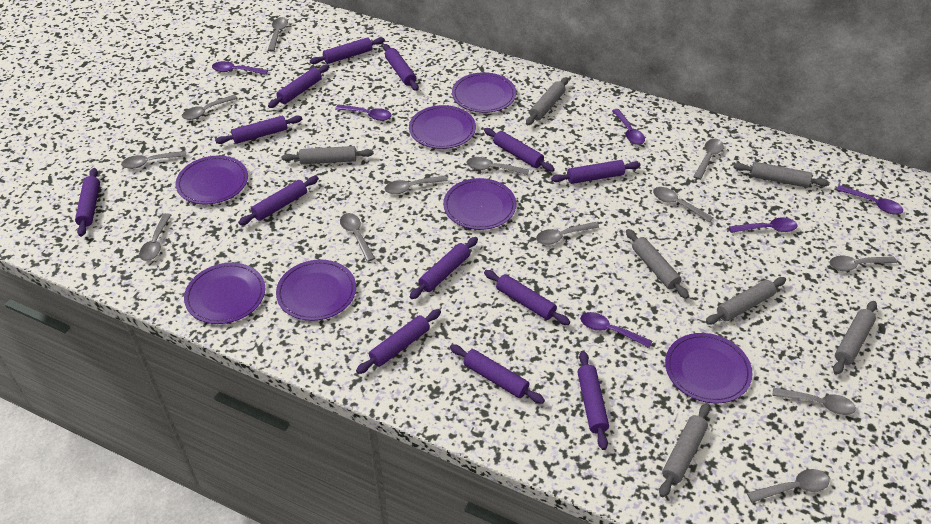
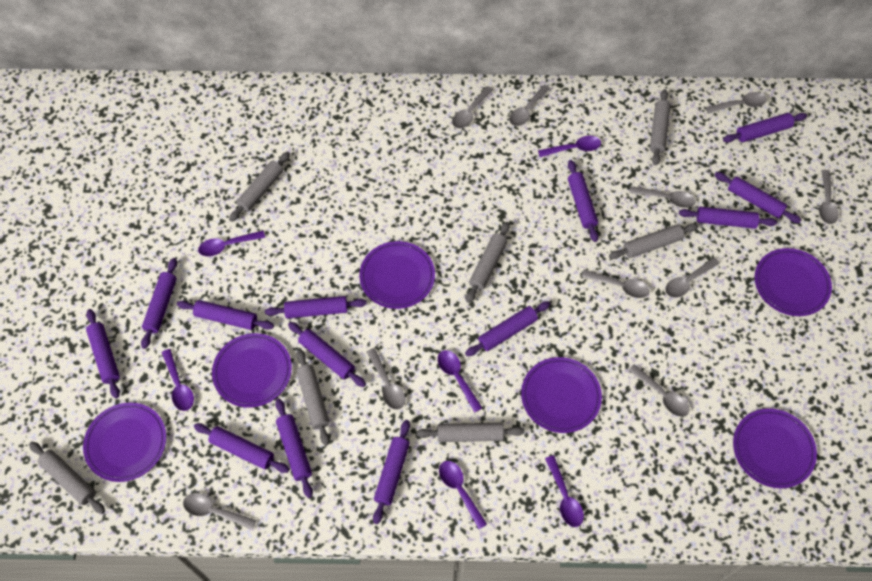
grey spoon: [121,151,186,169] [139,213,171,261] [182,95,238,120] [268,17,288,51] [340,213,375,262] [385,175,448,194] [467,157,529,175] [536,222,599,245] [653,187,713,222] [693,139,724,180] [747,469,830,503] [772,388,856,415] [829,256,897,271] = 13 -> [183,493,256,530] [367,348,405,410] [452,86,493,128] [509,85,550,126] [581,270,649,298] [629,186,696,208] [629,364,689,417] [665,257,720,298] [705,92,767,114] [819,170,839,224] = 10
purple plate: [176,155,248,205] [184,263,265,324] [276,260,356,321] [409,105,476,149] [443,178,516,230] [452,72,516,113] [665,333,752,403] = 7 -> [83,402,166,482] [212,333,292,407] [359,241,435,309] [521,357,602,433] [733,408,817,488] [755,248,832,316] = 6

